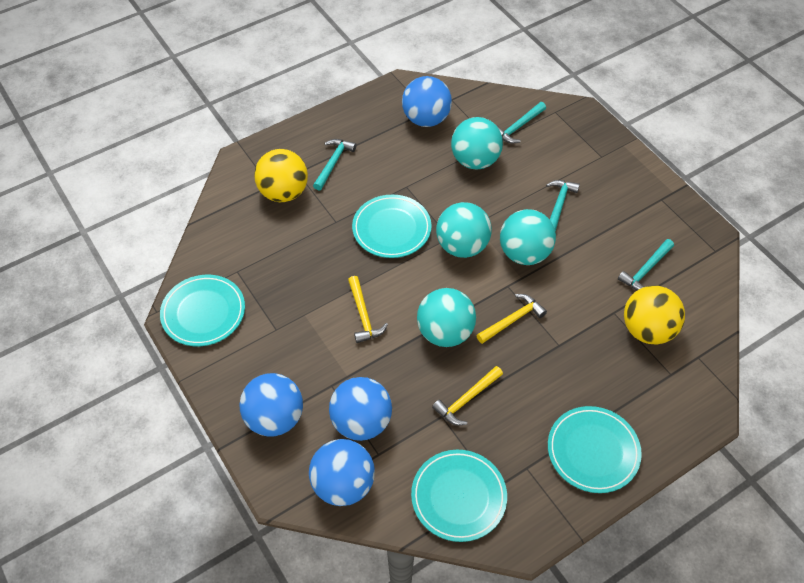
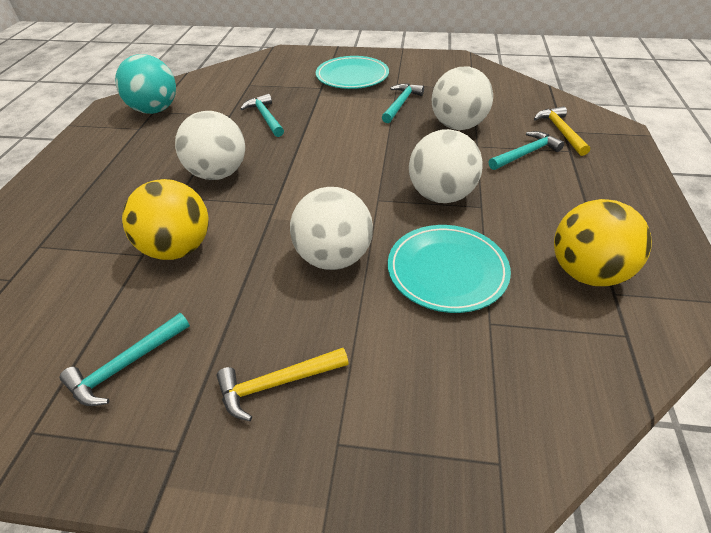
blue ball: [240,373,303,437] [309,439,375,506] [329,377,392,441] [402,76,452,127] = 4 -> none = 0
turquoise ball: [417,288,476,347] [436,202,492,258] [451,117,503,169] [500,209,556,265] = 4 -> [115,54,176,114] = 1
turquoise plate: [160,275,245,346] [352,195,432,258] [411,450,507,542] [548,406,642,493] = 4 -> [316,56,389,89] [388,225,511,313] = 2
white ball: none = 0 -> [175,111,245,180] [290,187,373,270] [409,129,483,203] [432,67,493,130] = 4
yellow hammer: [348,276,388,343] [432,366,503,425] [476,294,547,344] = 3 -> [217,348,349,421] [534,106,590,156] = 2

